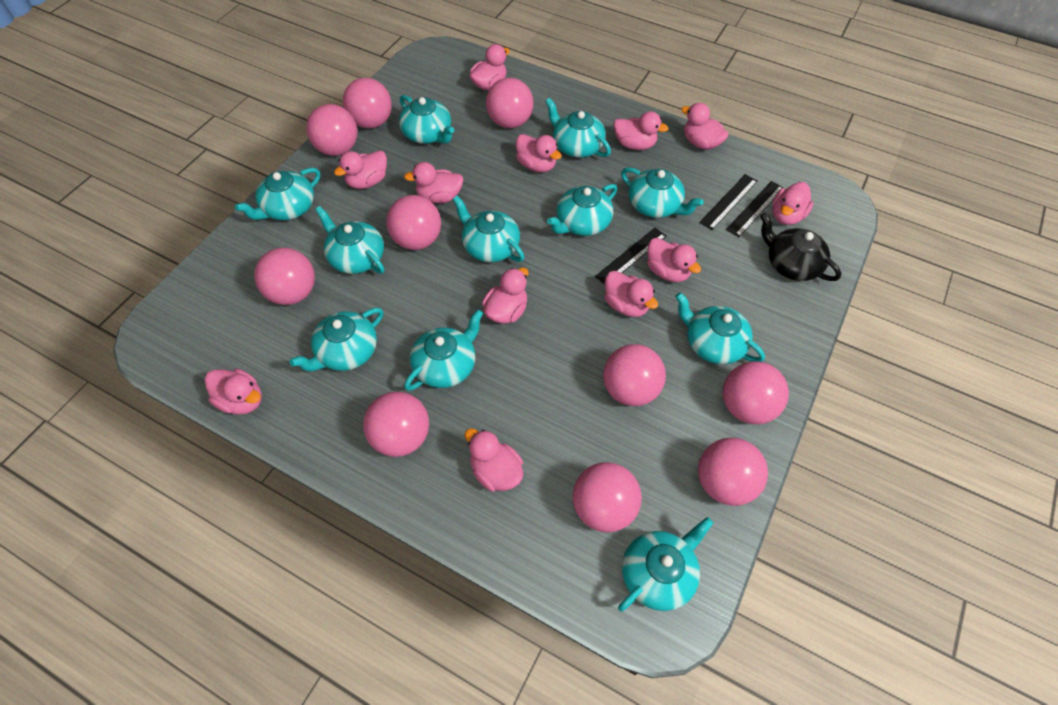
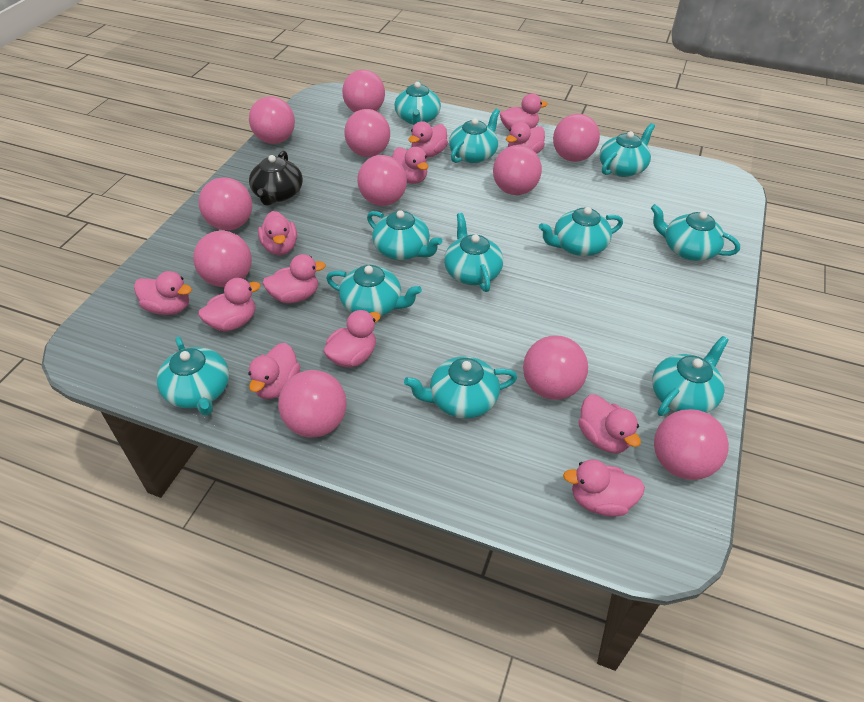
black ruler: [595,228,666,285] [699,174,757,230] [726,181,784,237] = 3 -> none = 0
pink ball: [254,248,315,305] [306,104,357,156] [343,78,392,128] [363,392,429,457] [386,195,441,250] [486,78,533,128] [573,462,642,532] [603,344,666,406] [698,438,768,506] [723,361,789,424] = 10 -> [193,231,252,287] [199,178,252,230] [249,96,295,144] [278,370,347,437] [342,70,385,112] [344,109,390,157] [357,155,407,206] [493,145,542,195] [523,335,588,400] [553,114,600,162] [654,409,729,480] = 11

